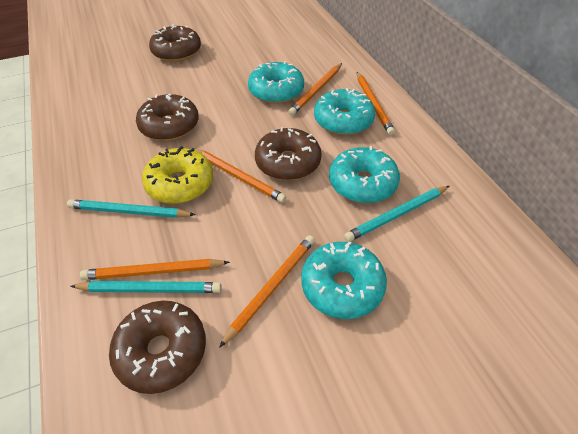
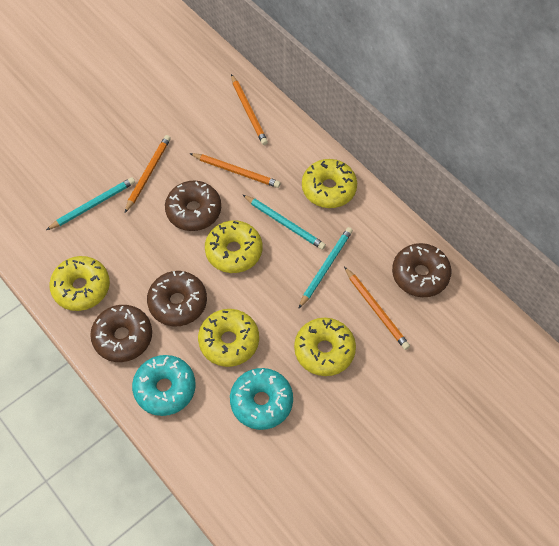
orange pencil: [80,259,230,280] [192,148,286,203] [219,235,315,348] [288,63,342,116] [357,72,395,135] = 5 -> [125,135,171,213] [189,153,281,188] [231,74,268,145] [344,267,410,350] = 4
turquoise donut: [248,61,304,104] [301,241,387,319] [314,88,375,135] [329,146,400,203] = 4 -> [132,355,196,416] [230,368,293,430] = 2
yellow donut: [142,146,213,204] = 1 -> [49,256,110,311] [198,309,259,367] [205,220,262,273] [294,318,356,376] [302,159,357,208] = 5

